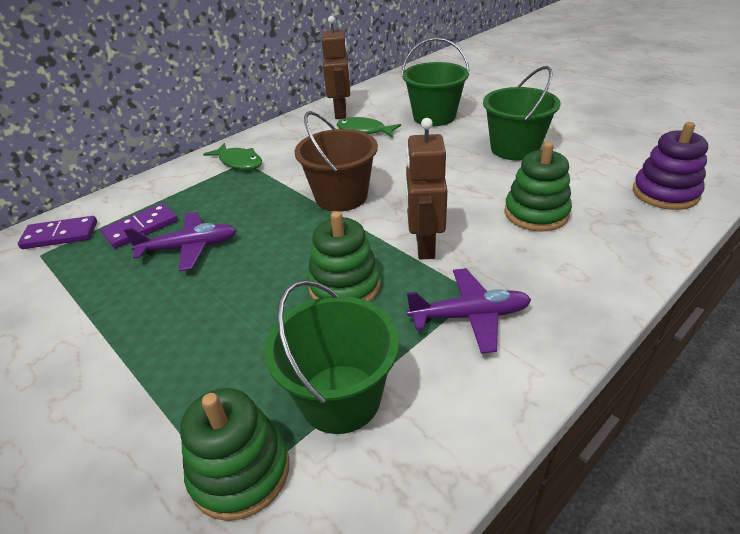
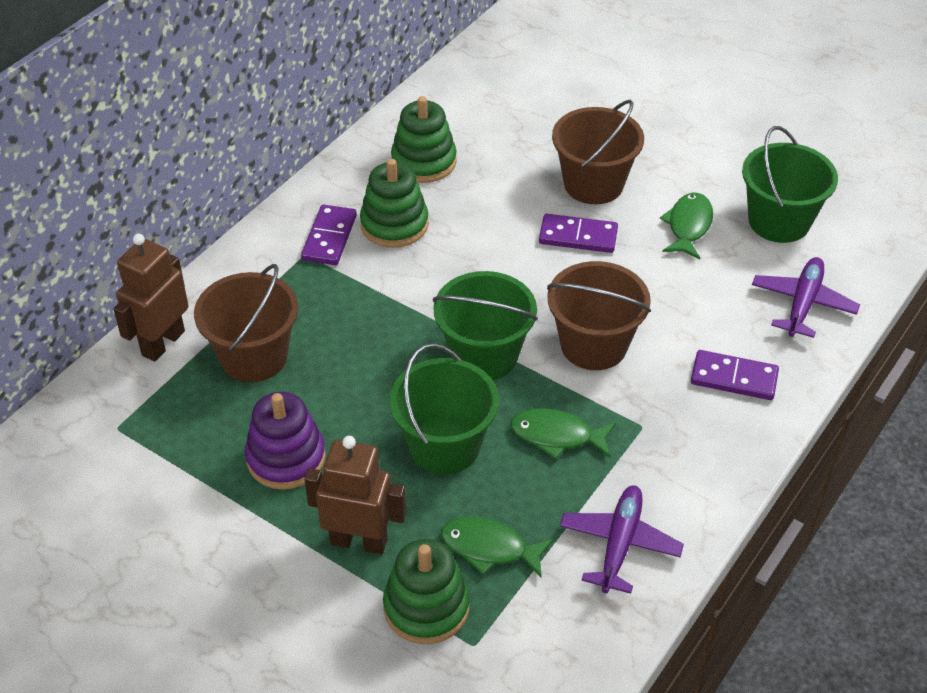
brown bucket: [295,111,378,212] = 1 -> [194,264,298,382] [547,261,651,370] [552,100,644,204] = 3
green fish: [203,143,262,170] [337,117,401,138] = 2 -> [441,517,554,577] [510,408,616,459] [660,193,713,259] = 3
purple domino: [18,216,97,249] [101,203,178,249] = 2 -> [301,204,357,265] [539,214,618,253] [691,350,779,400] = 3

